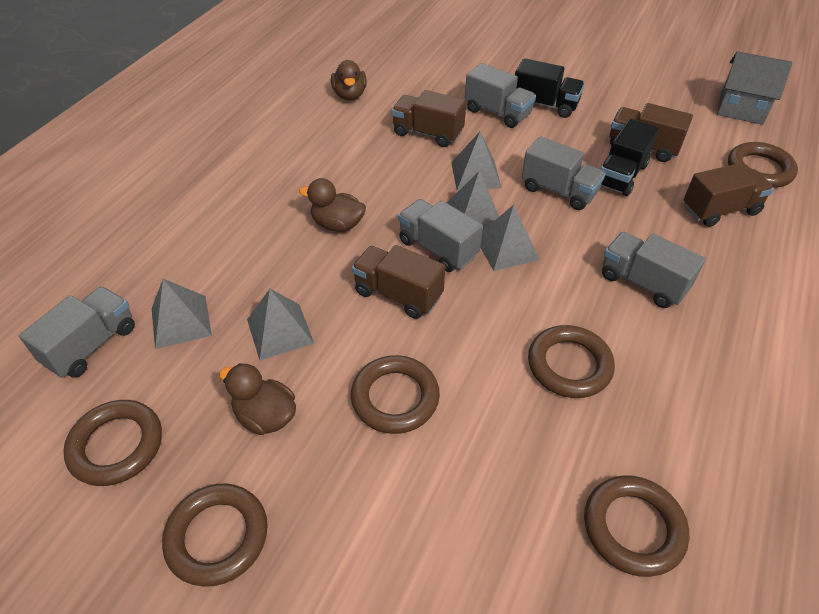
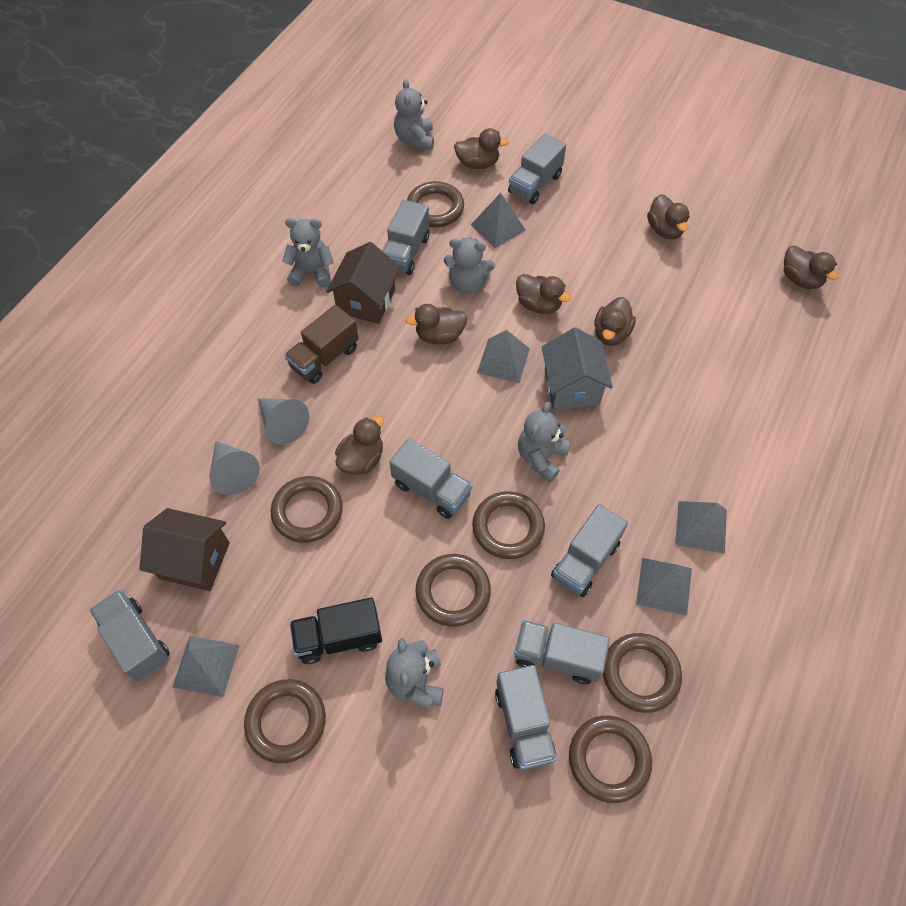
black truck: [515,58,585,118] [600,119,658,196] = 2 -> [290,597,382,664] = 1
brown duck: [219,363,296,435] [299,178,366,232] [331,60,367,100] = 3 -> [335,416,384,475] [406,304,467,344] [454,128,509,169] [516,274,571,314] [594,297,636,346] [647,194,690,239] [784,245,839,289] = 7
brown house: none = 0 -> [139,508,230,591] [326,242,400,324] = 2
brown ring: [63,400,162,486] [162,483,268,587] [351,355,440,434] [528,325,615,398] [584,475,689,577] [728,142,798,188] = 6 -> [244,679,326,763] [271,476,343,543] [407,181,464,228] [415,554,491,627] [472,491,545,559] [569,716,652,803] [603,633,682,713] = 7
brown truck: [352,245,445,319] [392,90,466,147] [610,103,693,162] [684,164,774,227] = 4 -> [284,305,359,384] = 1
grey cone: none = 0 -> [209,441,260,495] [258,398,309,445] = 2
grey teddy bear: none = 0 -> [282,218,334,288] [385,638,444,708] [394,79,434,150] [444,238,495,294] [518,402,570,482] = 5
grey truck: [19,286,135,378] [398,199,483,272] [465,63,536,128] [522,136,606,210] [602,232,706,308] = 5 -> [90,589,170,681] [382,200,429,275] [389,438,473,519] [495,665,557,770] [508,133,566,204] [514,620,610,684] [551,504,628,597] = 7

